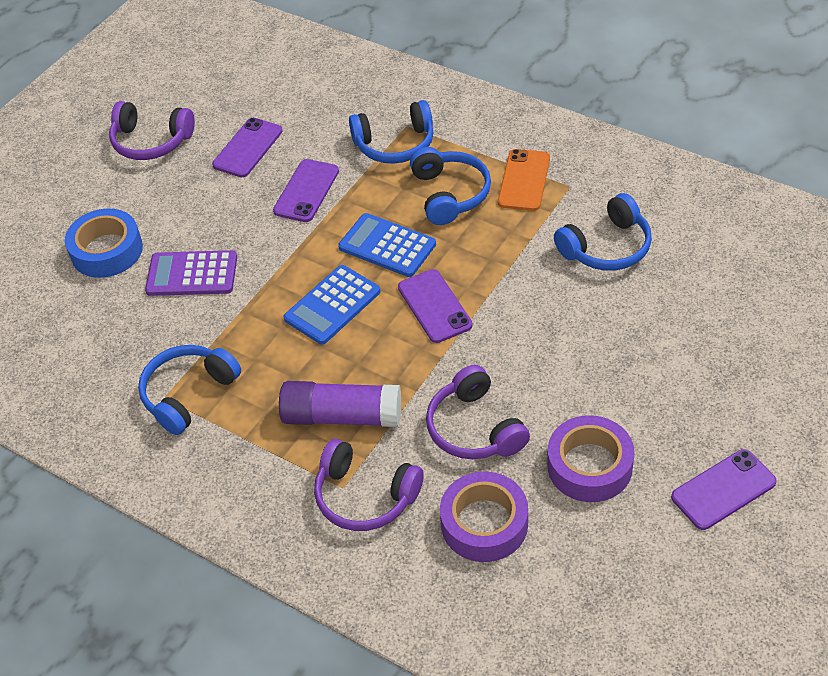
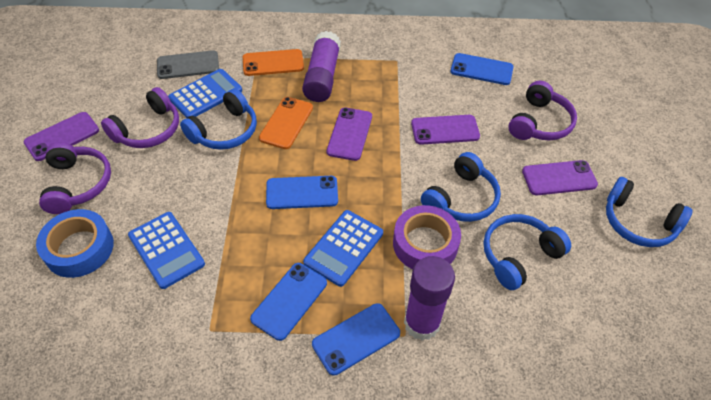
blue calculator: [284,265,381,345] [338,213,436,277] = 2 -> [128,212,205,289] [168,69,242,118] [303,210,383,287] = 3
blue phone: none = 0 -> [250,263,327,341] [266,176,338,209] [312,303,400,376] [451,53,514,85] = 4
grey phone: none = 0 -> [157,50,219,79] = 1
orange phone: [498,149,550,211] = 1 -> [243,49,304,76] [259,97,313,149] = 2
purple calculator: [145,250,237,296] = 1 -> none = 0
purple glue stick: [279,381,401,427] = 1 -> [302,31,341,102] [404,256,455,341] = 2
purple tape: [440,471,528,562] [547,415,634,502] = 2 -> [393,205,461,269] = 1

